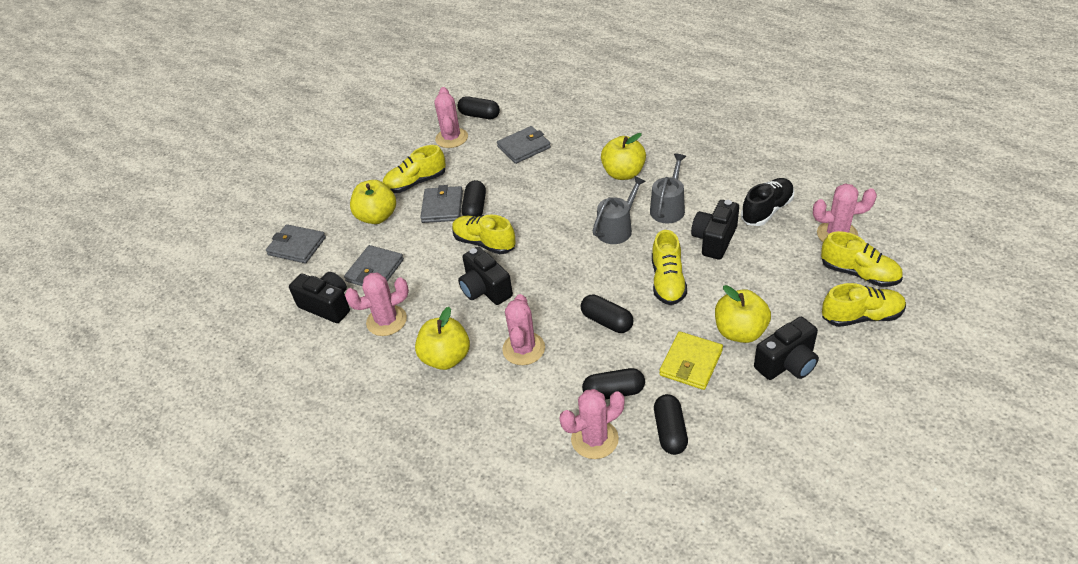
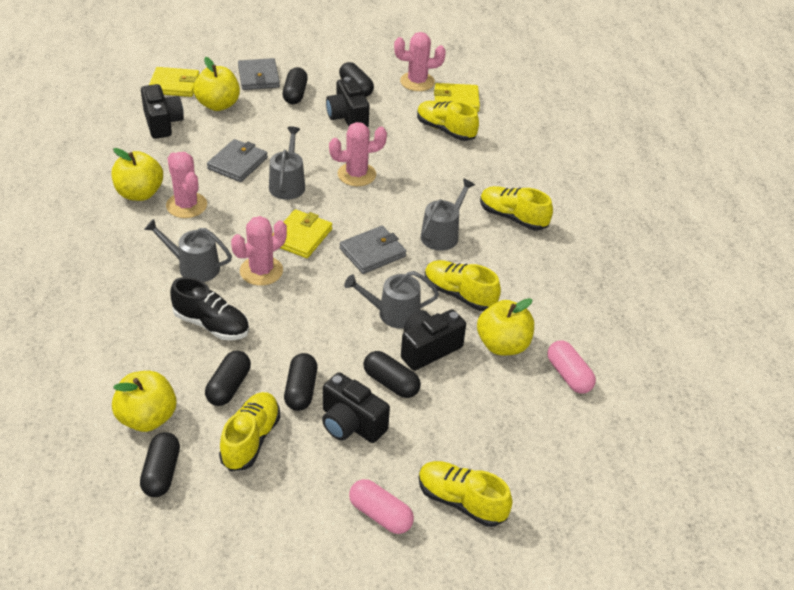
black capsule: [458,96,500,119] [462,180,486,217] [581,295,634,333] [582,368,645,400] [654,394,688,455] = 5 -> [140,432,180,497] [205,351,251,406] [283,67,308,104] [284,353,317,411] [339,62,374,97] [363,351,421,398] = 6
grey wallet: [266,224,326,263] [344,245,404,286] [420,185,463,223] [497,126,551,164] = 4 -> [207,139,268,182] [238,58,280,90] [339,226,406,274] = 3
grey watering can: [593,176,646,244] [650,153,686,223] = 2 -> [144,219,232,282] [269,127,305,200] [344,271,439,329] [421,178,475,251] = 4
pink cactus: [345,272,409,336] [435,87,468,148] [502,294,545,365] [560,389,625,459] [813,184,877,242] = 5 -> [166,152,207,218] [231,216,287,286] [329,122,387,186] [394,32,446,91] = 4
pink capsule: none = 0 -> [349,479,414,534] [547,341,596,393] = 2
yellow wallet: [659,331,723,390] = 1 -> [149,67,199,97] [272,209,332,258] [434,83,480,112] = 3

